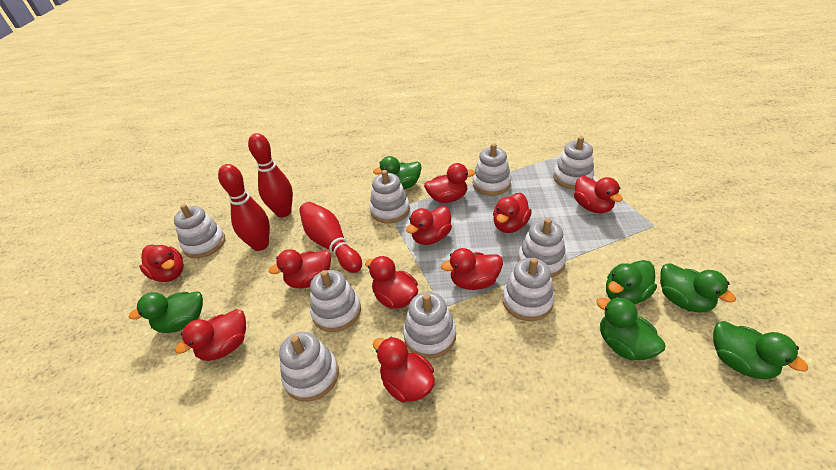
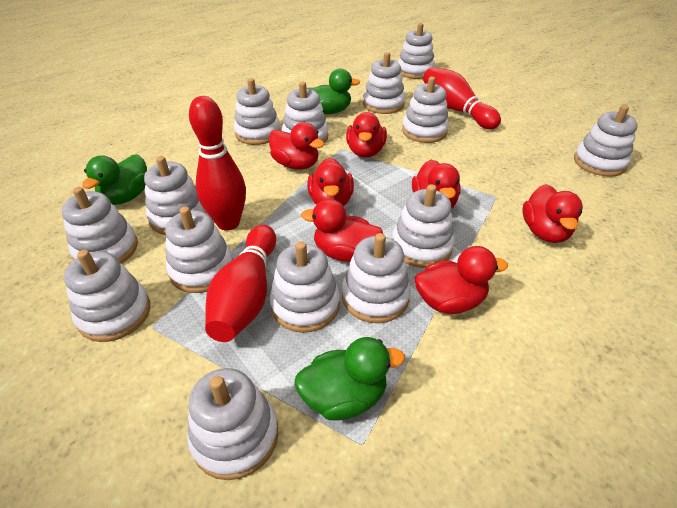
green duck: [129,291,203,333] [373,156,422,189] [596,297,666,360] [606,260,657,304] [660,263,736,312] [713,321,808,379] = 6 -> [82,154,147,205] [294,337,405,420] [307,68,360,114] = 3
red duck: [139,245,184,282] [175,309,246,361] [269,249,331,288] [365,256,418,309] [373,337,435,403] [406,206,452,245] [424,163,475,203] [441,248,503,290] [493,193,532,233] [574,176,623,213] = 10 -> [269,122,324,169] [301,199,383,262] [307,158,354,206] [346,112,387,157] [412,160,460,208] [415,246,508,314] [522,184,583,243] = 7
white stacking toy: [174,204,225,258] [279,332,339,402] [310,270,361,332] [370,170,410,224] [403,292,456,359] [473,143,511,196] [502,258,555,321] [518,218,566,278] [553,137,594,189] = 9 -> [62,187,138,264] [64,250,150,342] [144,156,207,235] [165,206,233,293] [187,368,278,480] [234,78,281,145] [270,241,340,333] [282,82,328,143] [342,233,411,323] [363,52,405,114] [392,184,455,268] [398,23,435,79] [402,77,449,143] [574,105,638,177] = 14

